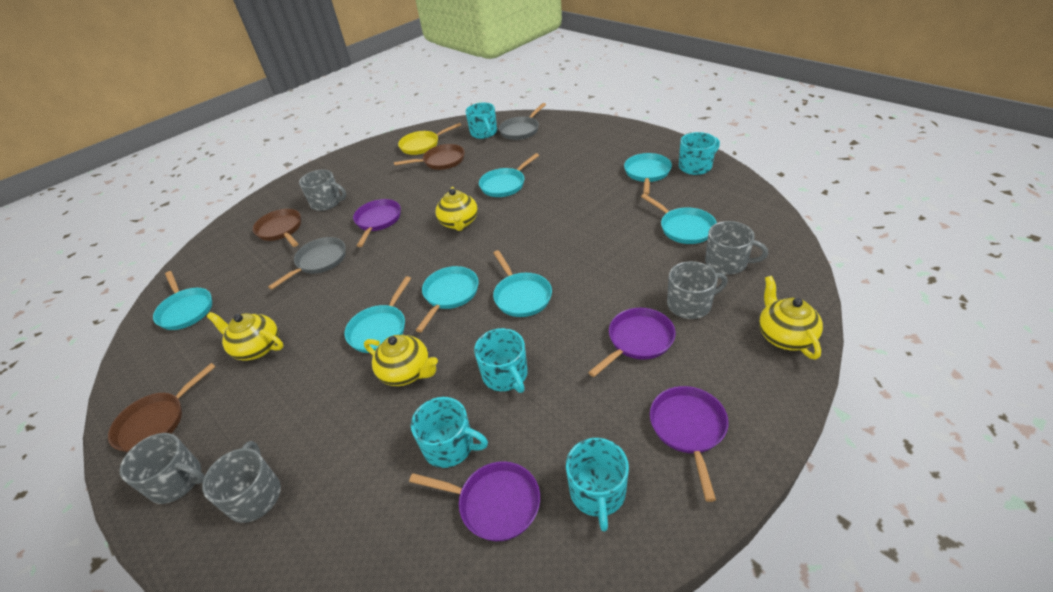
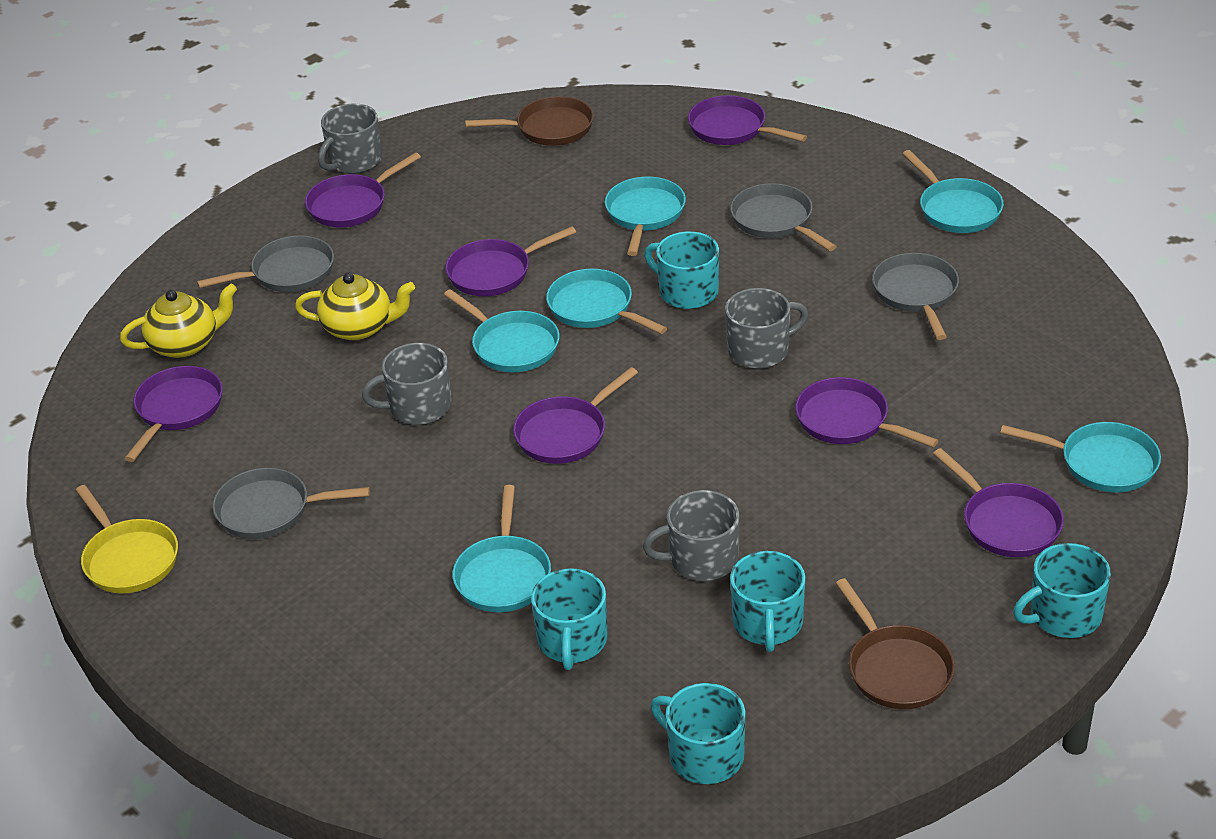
brown pan: [108,363,216,452] [253,209,301,247] [394,144,465,170] = 3 -> [465,96,594,146] [835,578,955,709] = 2
grey mug: [120,433,205,504] [202,441,281,523] [299,170,346,211] [667,261,728,319] [705,221,768,275] = 5 -> [318,104,382,174] [362,343,452,425] [643,490,739,581] [725,288,808,369] = 4
grey pan: [268,237,346,290] [499,103,546,140] = 2 -> [197,235,334,292] [212,468,370,539] [730,183,837,251] [872,253,959,340] = 4
purple pan: [353,199,401,247] [409,461,540,541] [588,308,675,377] [650,386,728,502] = 4 -> [124,366,223,462] [305,152,421,227] [445,226,576,296] [513,367,638,464] [688,95,807,145] [795,377,938,447] [933,448,1064,557] = 7
turquoise pan: [153,271,212,330] [344,276,411,353] [416,266,479,333] [479,153,539,197] [493,250,552,317] [624,153,672,195] [641,194,717,244] = 7 -> [444,289,560,372] [452,485,551,612] [546,269,667,334] [605,177,686,256] [902,150,1004,233] [1000,422,1161,492] = 6
yellow teapot: [207,312,284,361] [364,335,438,386] [435,187,478,231] [759,276,823,360] = 4 -> [120,284,237,358] [295,272,415,341] = 2

